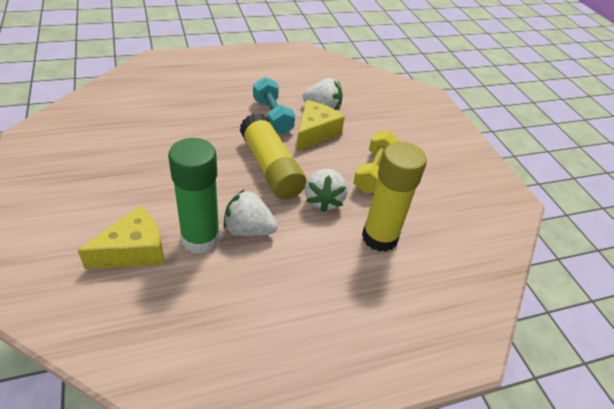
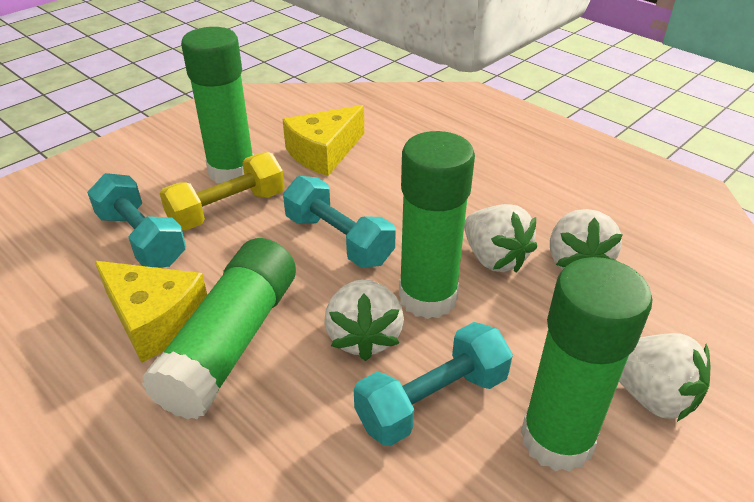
green glue stick: [168,138,220,254] = 1 -> [142,238,296,419] [181,27,254,183] [399,131,475,319] [521,257,653,472] = 4
turquoise dumbbell: [253,77,295,134] = 1 -> [87,173,186,267] [283,176,396,268] [354,322,513,446] = 3
white strawberry: [224,190,278,236] [302,78,343,110] [305,169,347,212] = 3 -> [324,279,404,361] [464,204,537,273] [550,209,623,270] [619,333,710,422] = 4
yellow glue stick: [240,113,306,199] [362,142,427,252] = 2 -> none = 0

